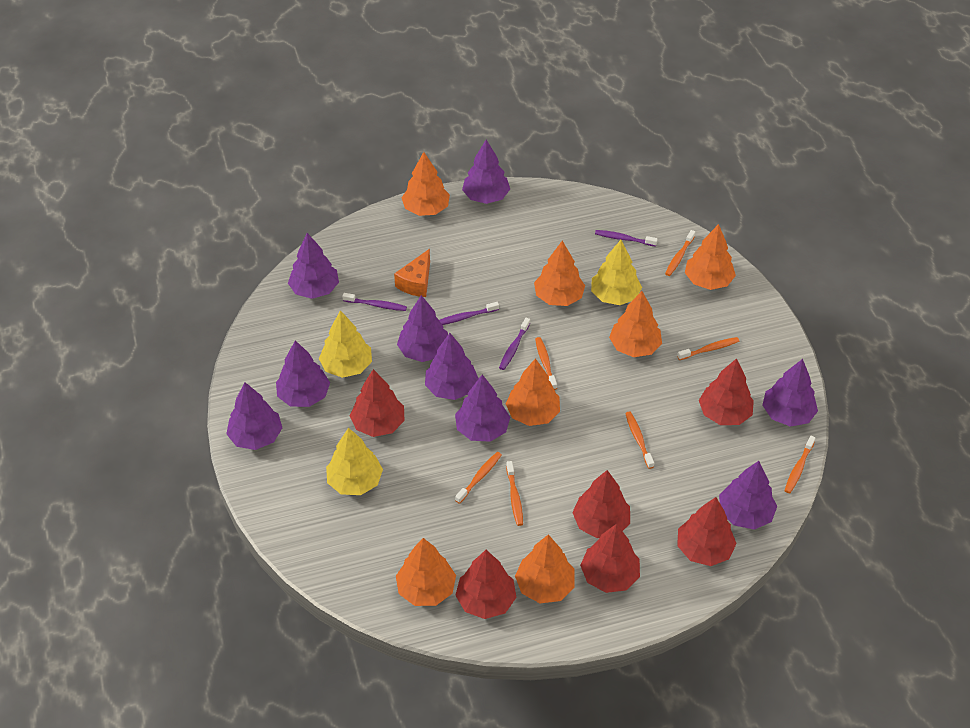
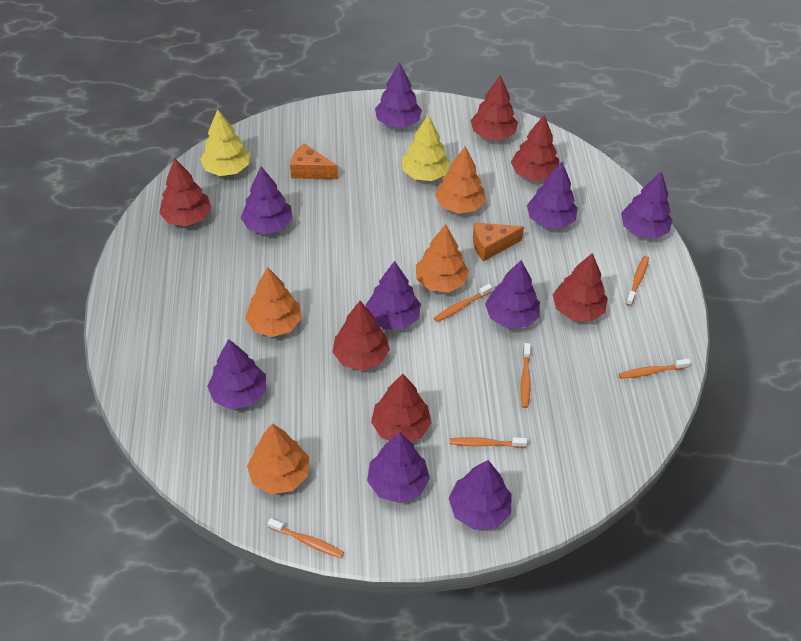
orange cheese: [394,249,430,297] = 1 -> [290,143,338,179] [473,222,524,261] = 2
orange toothbrush: [455,452,502,504] [506,461,523,526] [535,337,557,390] [625,412,654,469] [665,230,695,276] [677,337,739,360] [785,436,816,493] = 7 -> [268,518,344,558] [434,284,492,322] [450,437,527,448] [521,343,531,408] [619,359,691,379] [626,256,649,306] = 6
orange tree: [396,538,456,606] [401,152,450,216] [506,358,560,426] [515,534,575,603] [534,241,585,306] [609,291,662,357] [685,224,736,290] = 7 -> [245,267,302,337] [247,424,309,494] [416,224,469,293] [435,146,486,214] = 4
purple toothbrush: [342,293,407,311] [439,302,499,325] [499,318,530,370] [595,230,658,247] = 4 -> none = 0
yellow tree: [319,310,372,378] [326,428,383,495] [591,240,642,305] = 3 -> [200,109,250,176] [402,114,451,181] = 2

